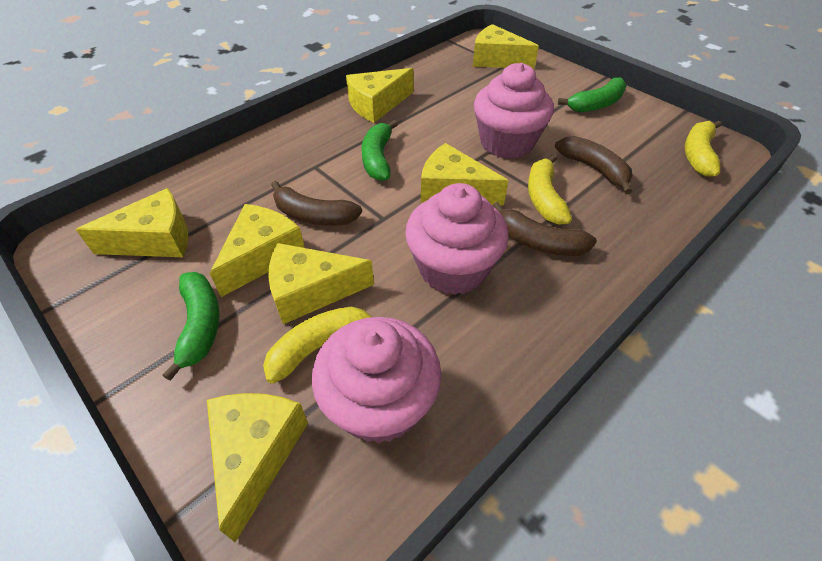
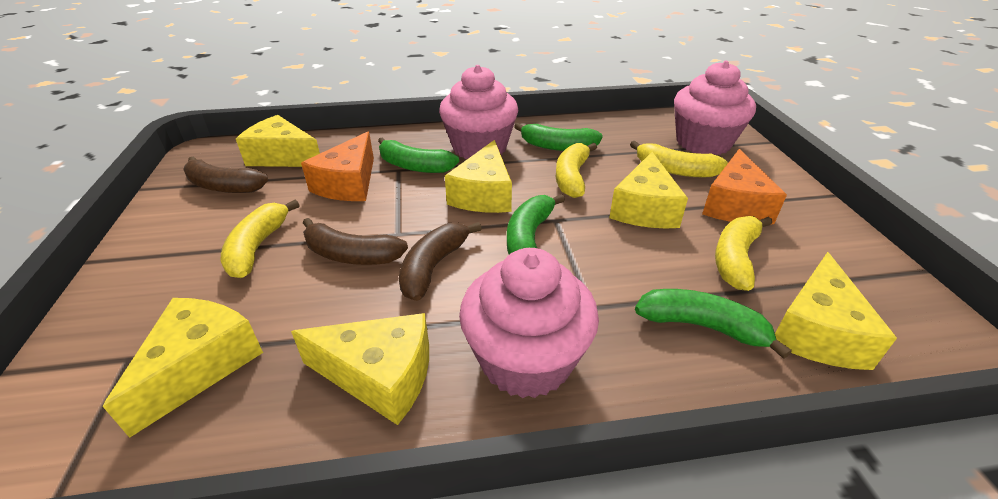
green banana: [163,272,220,381] [362,120,398,181] [558,77,627,112] = 3 -> [378,137,459,173] [507,194,565,254] [514,123,603,151] [635,289,791,359] = 4
orange cheese: none = 0 -> [301,132,374,201] [702,149,787,224] = 2
yellow banana: [263,306,372,384] [528,155,572,225] [685,121,721,177] = 3 -> [221,200,300,278] [556,143,597,198] [630,141,728,177] [715,216,772,291] = 4
yellow cheese: [75,188,188,257] [207,393,308,542] [210,204,305,297] [268,243,374,324] [346,68,413,123] [421,143,509,205] [473,24,539,69] = 7 -> [103,298,263,438] [236,115,320,167] [291,313,429,425] [445,140,512,213] [609,152,688,228] [775,252,897,370] = 6

